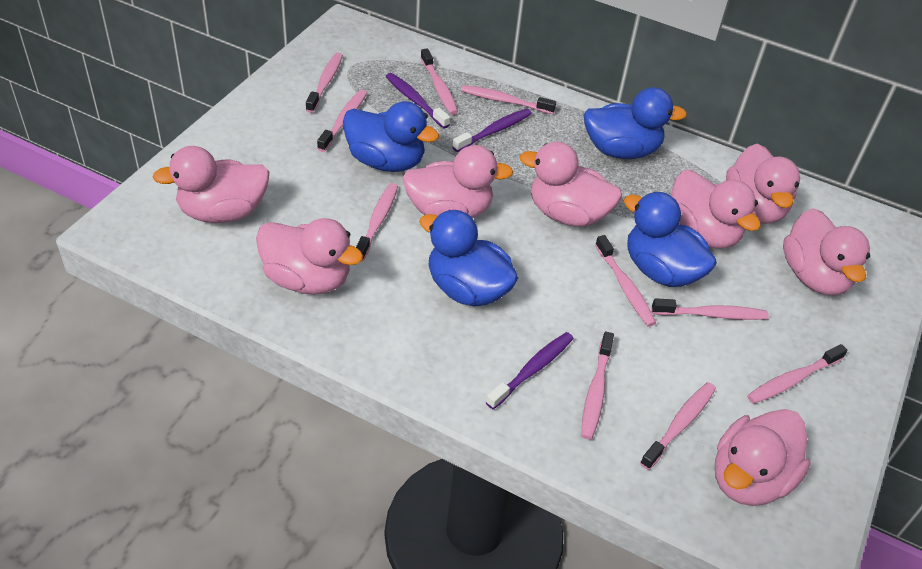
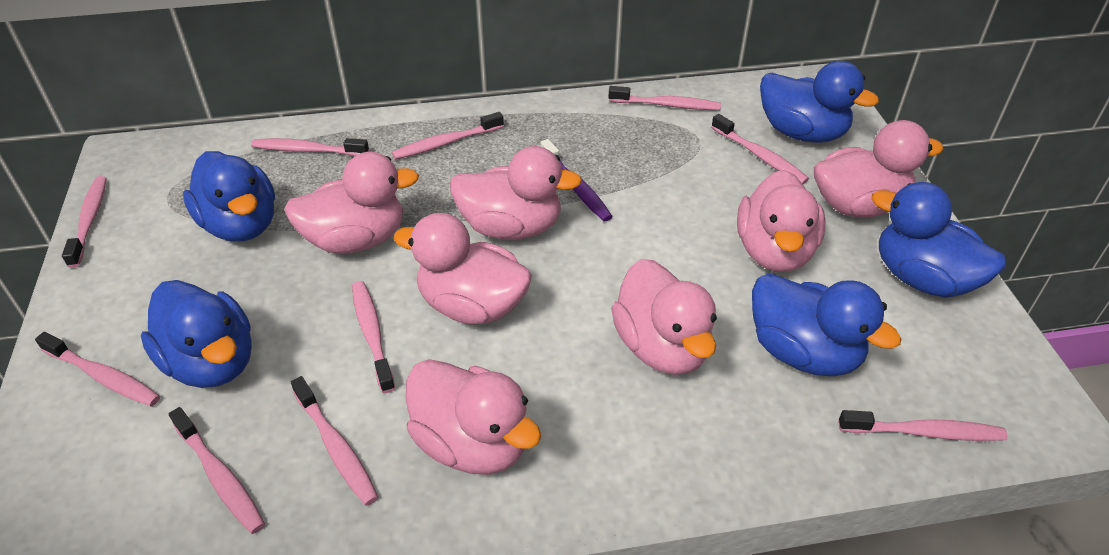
blue duck: [343,101,439,172] [419,210,518,307] [584,87,687,159] [624,192,717,287] = 4 -> [141,280,252,388] [183,151,275,242] [752,273,901,376] [760,61,879,143] [871,182,1006,298] = 5
pink duck: [152,146,269,223] [256,218,363,295] [402,145,513,218] [520,142,622,227] [672,170,761,249] [715,409,811,506] [726,144,800,224] [783,208,870,295] = 8 -> [284,152,419,254] [394,213,532,325] [406,359,542,475] [450,146,582,240] [611,259,717,375] [737,170,825,272] [814,120,944,217] = 7
purple toothbrush: [386,73,450,129] [452,109,532,152] [486,332,574,409] = 3 -> [540,139,613,221] = 1

